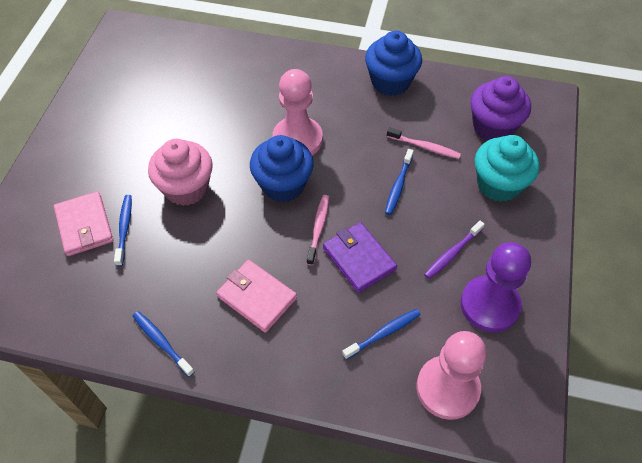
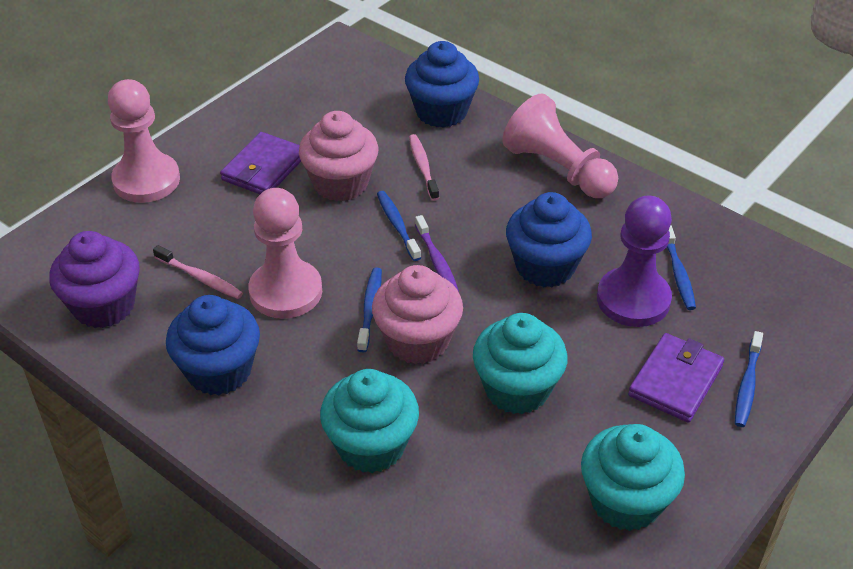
blue cupcake: [250,135,314,202] [365,31,422,96] = 2 -> [166,295,260,395] [405,41,479,128] [506,192,592,288] = 3
pink cupcake: [148,139,213,206] = 1 -> [299,111,379,202] [372,265,463,364] = 2
pink pawn: [272,69,323,155] [416,331,487,420] = 2 -> [108,79,180,203] [248,188,322,319] [502,93,618,198] = 3
pink wallet: [54,191,113,256] [216,260,297,333] = 2 -> none = 0
purple wallet: [323,222,397,293] = 1 -> [220,132,301,194] [628,333,724,423] = 2
turquoise cupcake: [475,135,539,202] = 1 -> [320,369,419,473] [473,313,568,414] [581,424,685,531] = 3

